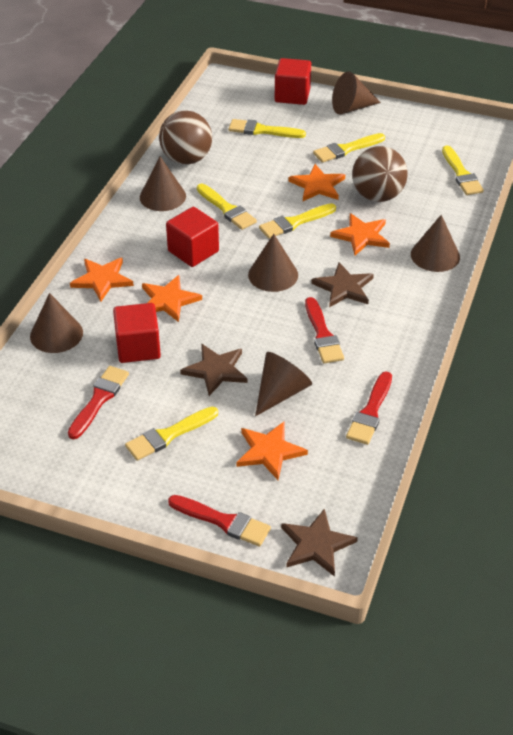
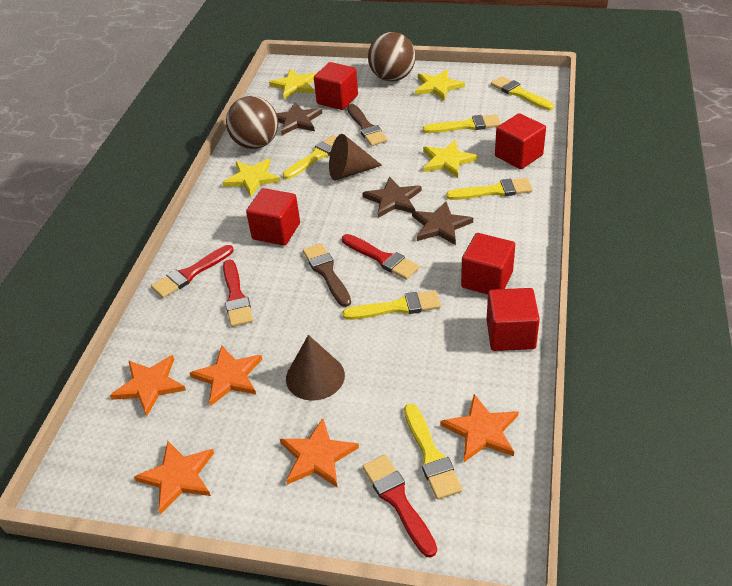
brown brush: none = 0 -> [303,243,351,307] [347,104,387,146] = 2
brown cone: [30,293,83,353] [140,157,186,211] [248,234,298,292] [255,352,312,416] [332,71,381,115] [411,215,460,272] = 6 -> [286,335,345,401] [329,134,382,181] = 2
red cube: [113,303,161,363] [166,207,219,267] [275,58,311,105] = 3 -> [246,188,300,246] [314,62,358,110] [461,233,515,294] [486,288,540,351] [495,113,546,169] = 5
yellow star: none = 0 -> [222,159,280,197] [269,69,317,99] [415,69,465,101] [423,140,478,178] = 4

